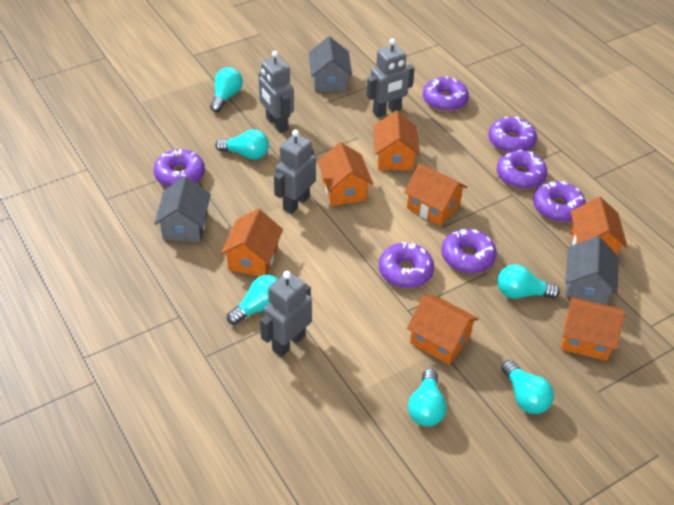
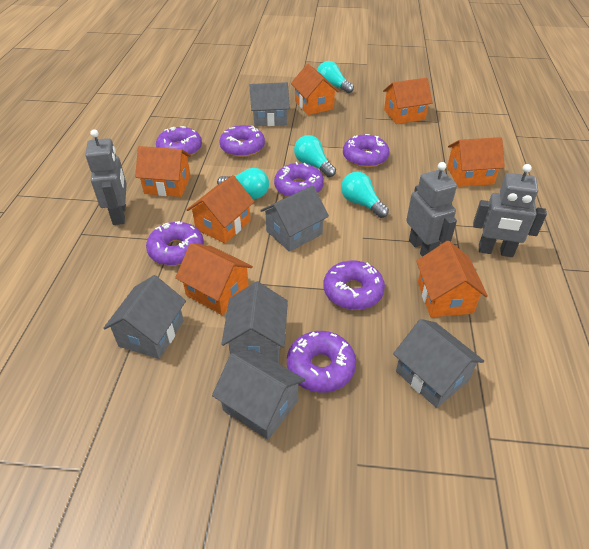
grey house: [154,177,211,242] [309,36,352,92] [565,236,619,305] = 3 -> [103,275,186,359] [212,349,305,440] [221,281,288,363] [250,82,290,127] [260,186,329,252] [393,319,484,408] = 6
grey robot: [259,51,294,133] [260,271,312,357] [274,129,316,214] [366,39,415,117] = 4 -> [85,129,127,225] [406,162,457,257] [473,164,547,257] = 3
turquoise light bulb: [210,67,243,112] [215,129,269,160] [227,275,278,325] [408,369,447,427] [498,264,560,299] [501,360,554,414] = 6 -> [217,168,269,199] [294,135,336,177] [317,61,354,93] [341,172,389,218] = 4

